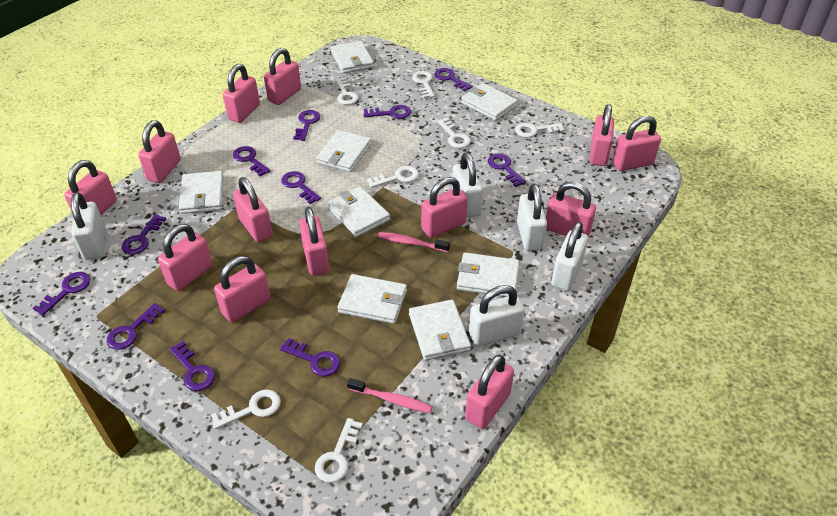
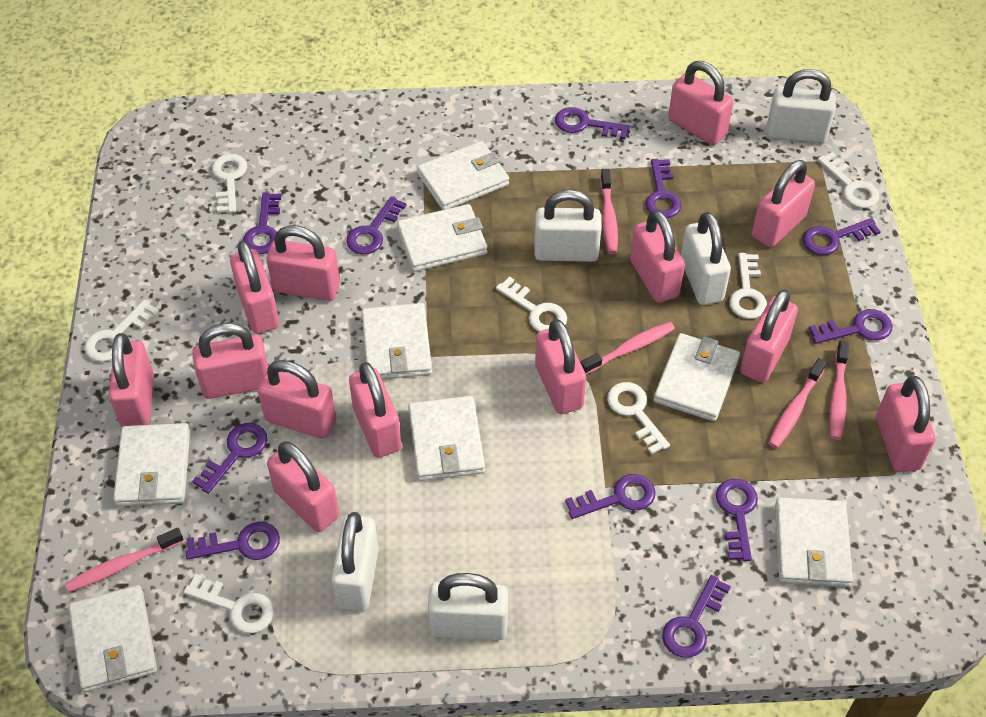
pink toothbrush: [347,378,432,413] [378,232,450,252] = 2 -> [65,528,184,592] [580,322,675,374] [600,169,618,254] [769,358,826,448] [829,341,849,440] = 5

